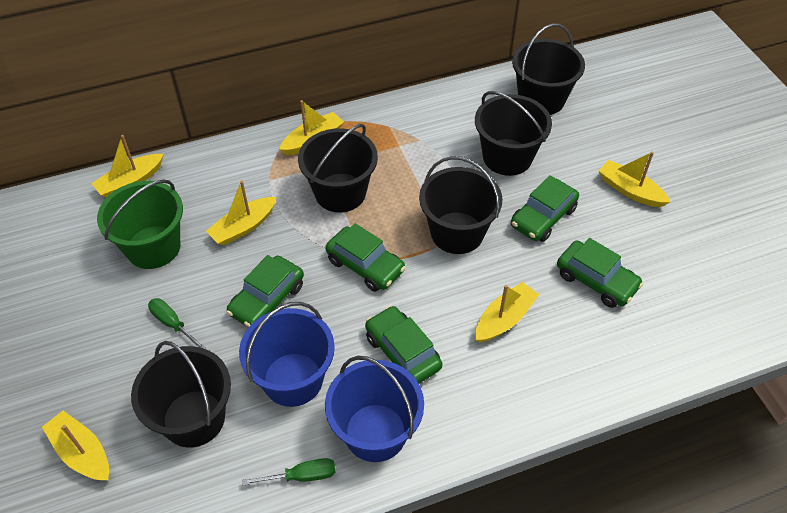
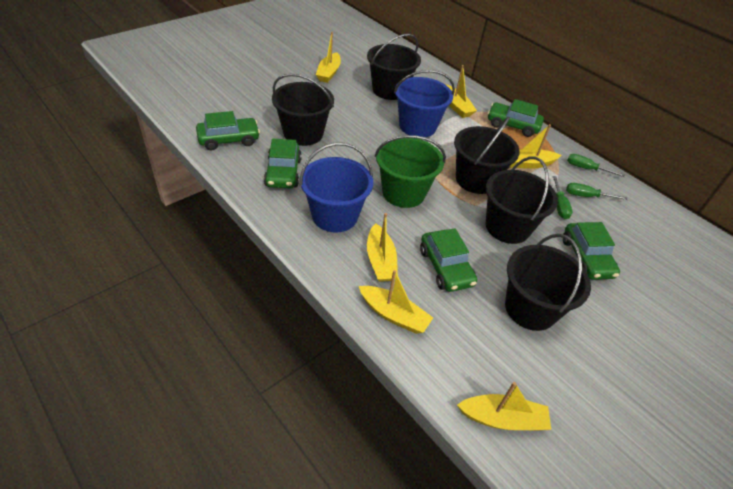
green screwdriver: [148,298,206,349] [242,458,336,485] = 2 -> [553,176,572,219] [566,183,628,200] [567,154,625,177] = 3

